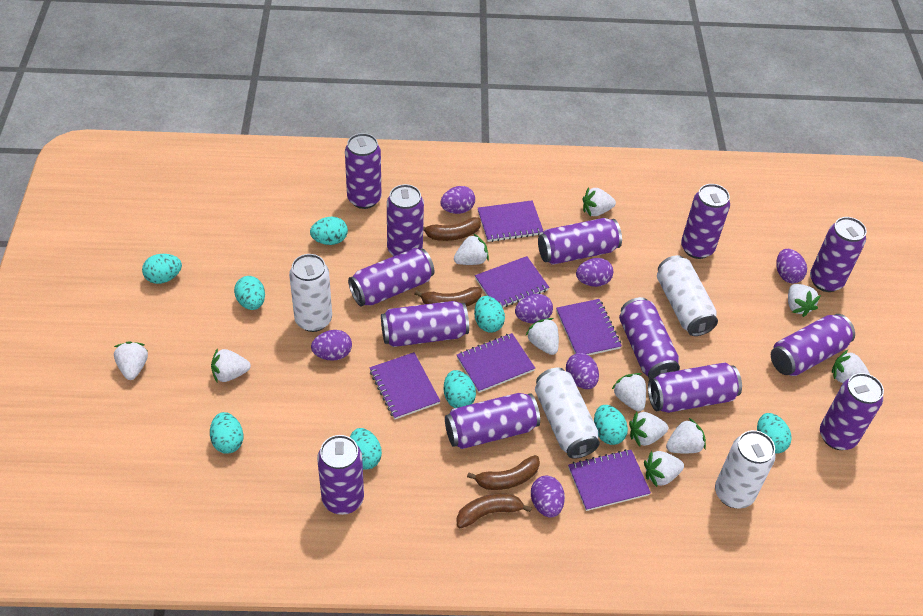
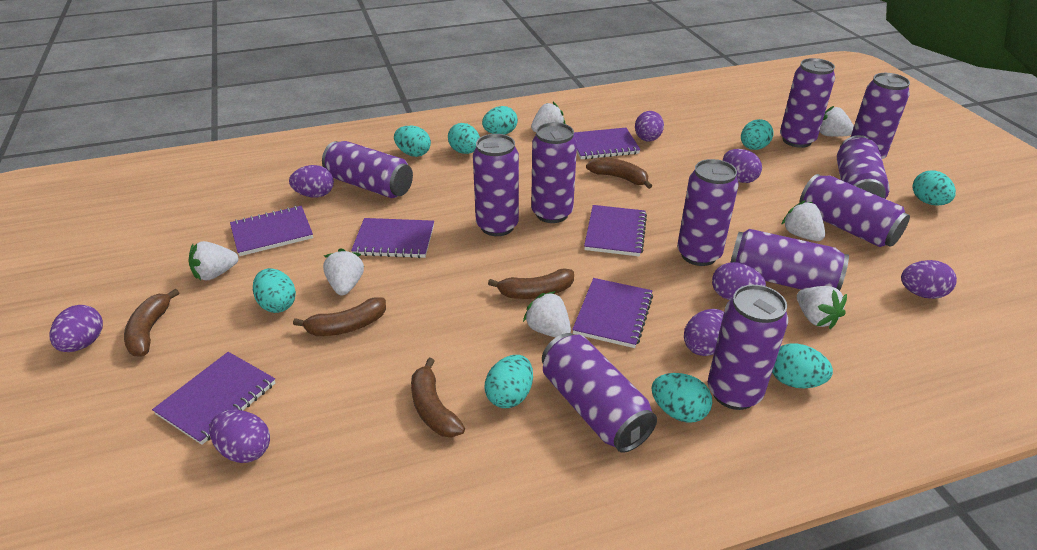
brown banana: [415,287,482,307] [423,217,481,241] [456,493,532,528] [467,455,540,490] = 4 -> [124,289,179,357] [293,297,386,336] [411,358,465,438] [488,268,574,299] [586,157,652,189] = 5
purple can: [317,435,364,515] [345,133,381,209] [348,248,434,306] [381,301,469,347] [387,184,424,256] [445,393,540,449] [538,218,622,265] [619,297,680,380] [648,363,742,413] [681,184,730,259] [771,314,855,376] [810,217,867,292] [820,373,884,450] = 13 -> [322,141,413,198] [473,134,519,236] [531,122,577,223] [542,333,657,453] [677,159,739,266] [708,285,788,410] [730,229,849,291] [780,58,835,148] [799,174,910,247] [837,135,890,199] [851,73,910,159] = 11
purple egg: [311,330,352,361] [440,186,475,214] [515,294,553,323] [531,476,565,518] [566,353,599,389] [576,258,613,287] [776,249,807,283] = 7 -> [50,305,103,352] [209,410,270,463] [289,165,334,197] [635,111,664,142] [684,309,724,356] [712,262,766,300] [723,149,762,183] [901,260,957,299] = 8
white can: [289,254,332,332] [535,368,600,459] [657,255,718,336] [715,430,776,509] = 4 -> none = 0
white strawberry: [114,342,148,380] [211,348,251,382] [454,233,489,265] [525,318,559,355] [583,187,616,216] [611,373,646,411] [629,411,668,446] [644,451,684,487] [666,417,706,454] [788,284,821,317] [832,350,870,383] = 11 -> [189,241,238,281] [323,248,364,296] [523,291,571,337] [531,102,565,132] [781,200,825,241] [797,286,847,329] [820,106,854,137] = 7

